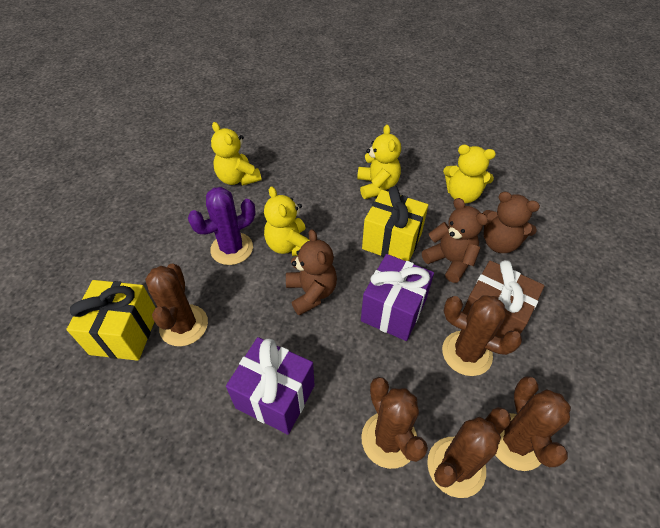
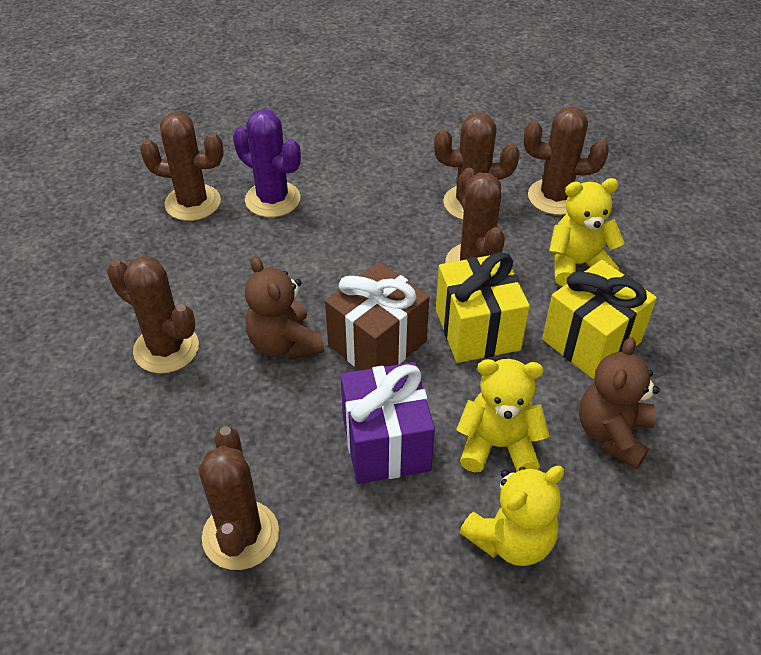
brown cactus: [145,264,208,346] [361,377,428,469] [427,407,511,498] [442,295,522,376] [496,377,571,471] = 5 -> [107,256,199,374] [140,112,224,221] [199,426,279,570] [434,113,520,220] [445,168,505,263] [524,107,609,215] = 6
brown teddy bear: [286,229,337,315] [422,198,488,283] [483,192,540,253] = 3 -> [245,256,324,359] [579,337,660,469] = 2
purple gift: [226,337,315,435] [361,254,434,341] = 2 -> [340,362,435,484] = 1
yellow teddy bear: [211,122,261,186] [264,186,310,256] [357,125,401,199] [443,145,496,204] = 4 -> [456,359,549,472] [460,466,564,566] [549,178,625,286] = 3

